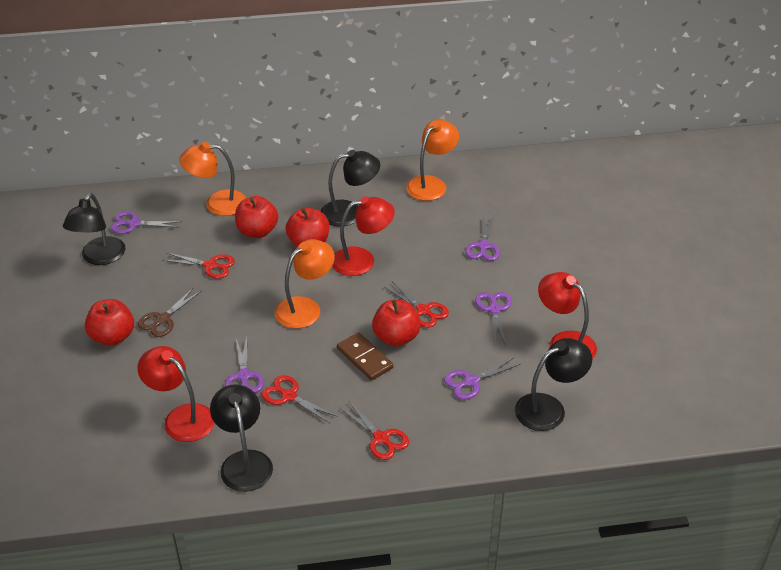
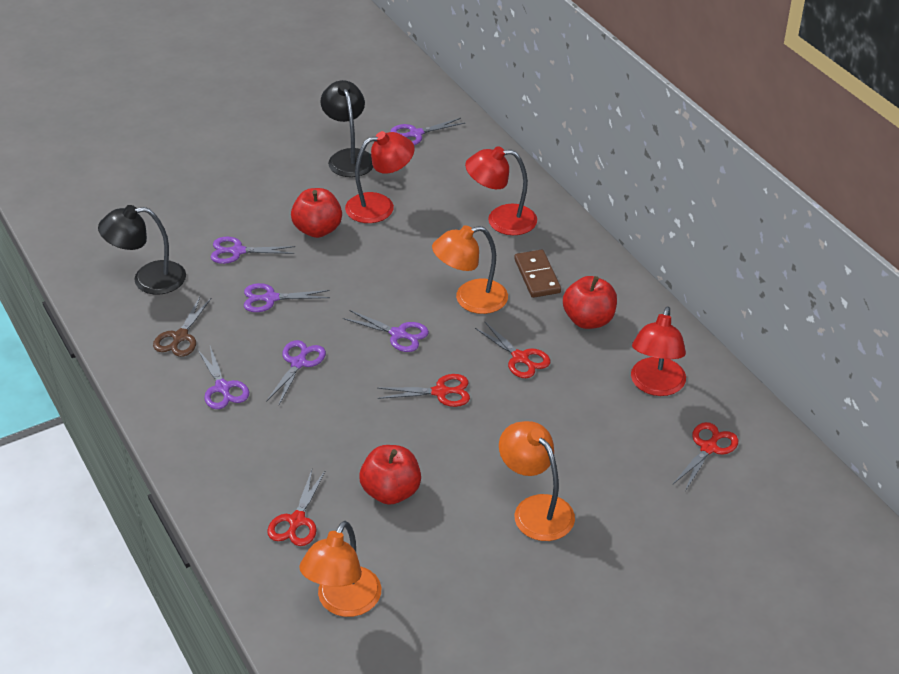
black lamp: [63,193,125,265] [210,384,273,492] [320,150,380,227] [515,338,592,431] = 4 -> [98,205,186,295] [320,80,373,177] = 2
purple scissors: [111,211,182,234] [225,337,264,393] [444,358,521,400] [465,215,500,261] [475,292,512,345] = 5 -> [198,346,249,409] [211,237,295,264] [244,283,330,312] [266,340,326,405] [343,310,429,352] [390,118,465,145] = 6
red apple: [85,299,134,346] [235,196,278,238] [285,207,329,247] [372,299,421,347] = 4 -> [291,188,342,238] [359,445,421,505] [563,276,617,329] = 3

